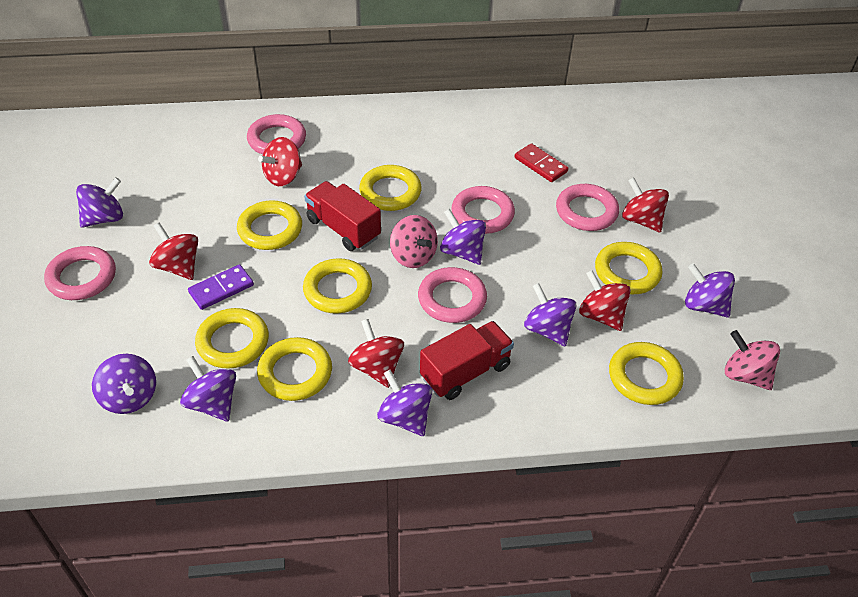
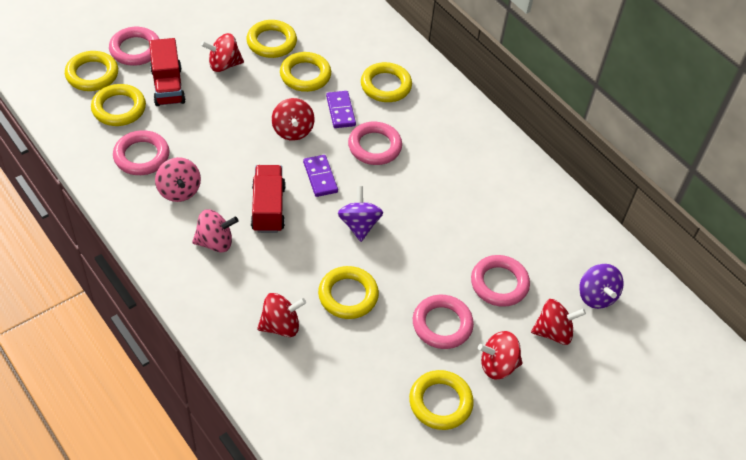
purple domino: [188,264,254,310] = 1 -> [303,155,338,197] [326,91,356,128] = 2
purple spinning top: [76,177,123,228] [92,354,156,414] [180,356,236,422] [377,370,432,436] [440,209,486,265] [524,283,576,347] [685,263,735,318] = 7 -> [338,186,383,242] [579,264,624,309] = 2
red domino: [515,143,569,182] = 1 -> none = 0

